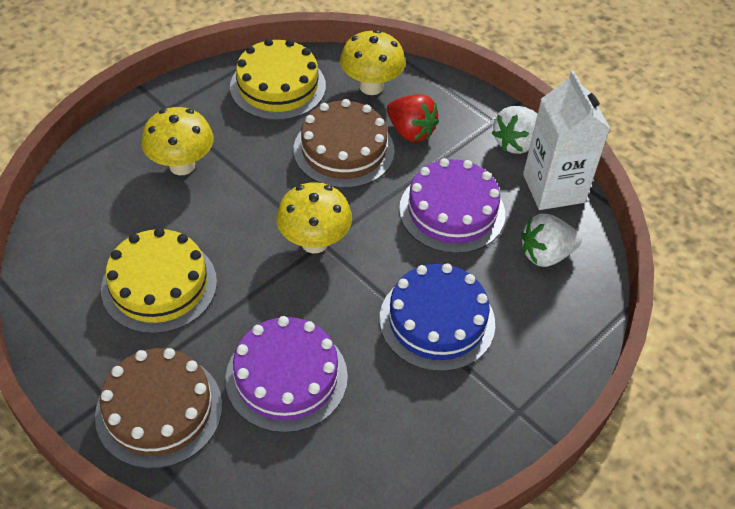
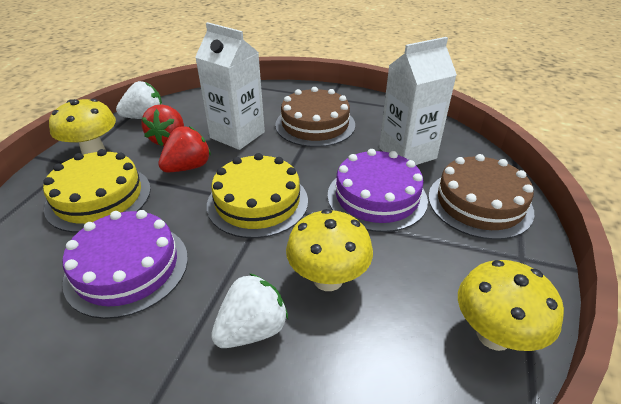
blue cake: [379,263,495,372] = 1 -> none = 0
red strawberry: [387,94,439,142] = 1 -> [142,104,184,147] [158,126,211,172] = 2
white carton: [523,71,610,210] = 1 -> [195,22,265,150] [379,37,457,165] = 2

